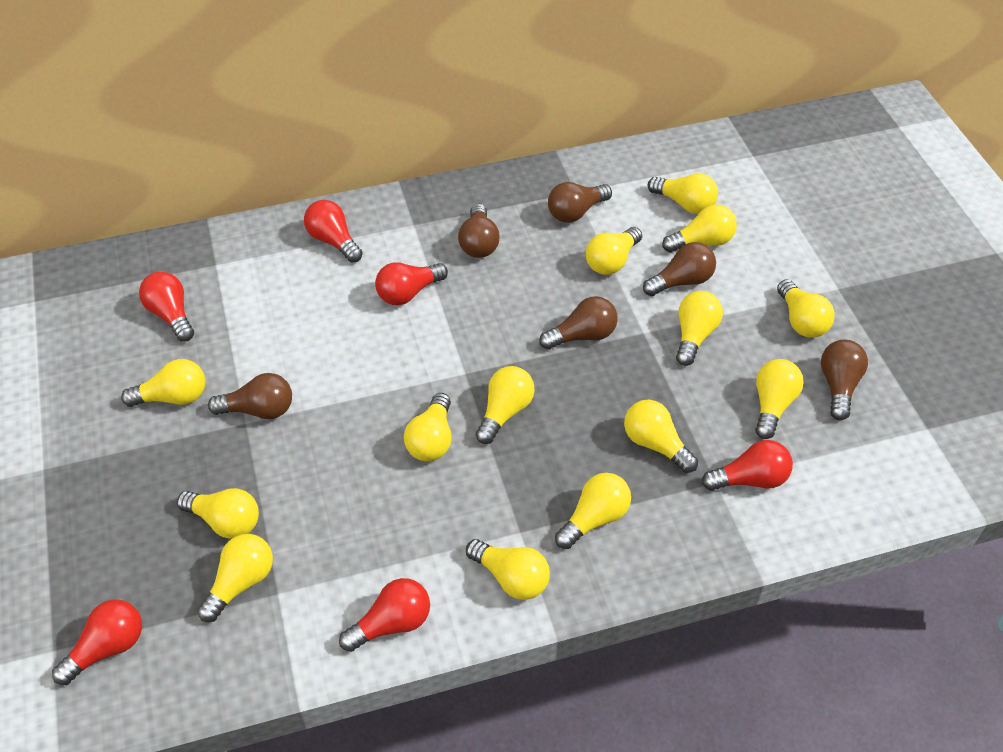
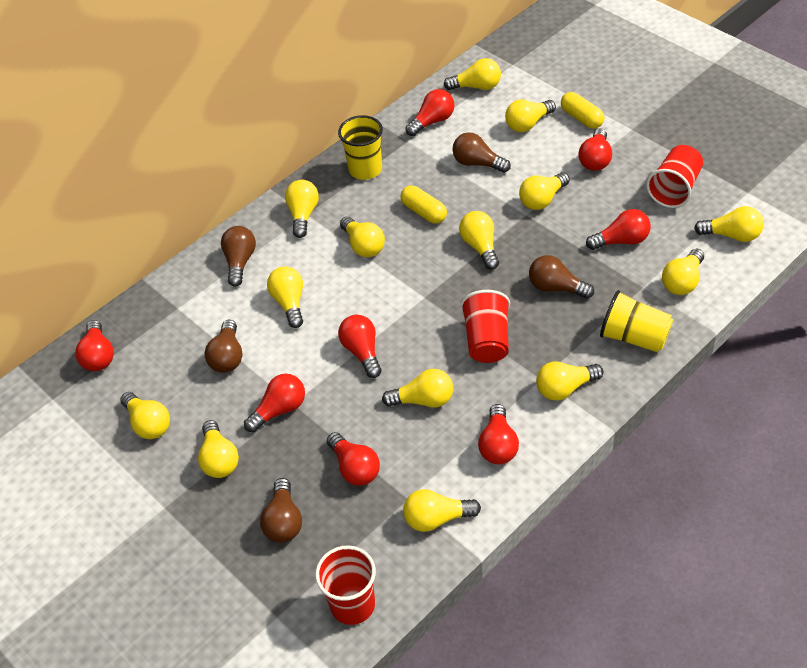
brown light bulb: [208,373,292,419] [458,203,500,258] [539,296,618,350] [548,182,612,223] [643,242,716,296] [821,340,868,420] = 6 -> [205,320,242,373] [221,226,256,287] [260,478,302,543] [452,132,511,173] [529,255,594,299] = 5
red cup: none = 0 -> [315,545,376,625] [460,290,510,363] [646,145,703,208] = 3
red light bulb: [52,599,142,685] [139,272,194,341] [304,200,363,263] [339,578,430,652] [375,262,448,305] [702,440,793,491] = 6 -> [75,320,114,371] [244,373,305,432] [327,432,380,486] [338,315,382,378] [405,89,455,136] [478,404,519,464] [578,128,612,171] [586,209,651,250] = 8
yellow capsule: none = 0 -> [401,185,447,224] [561,92,604,129] = 2
yellow cup: none = 0 -> [338,115,383,180] [600,290,673,352] = 2

